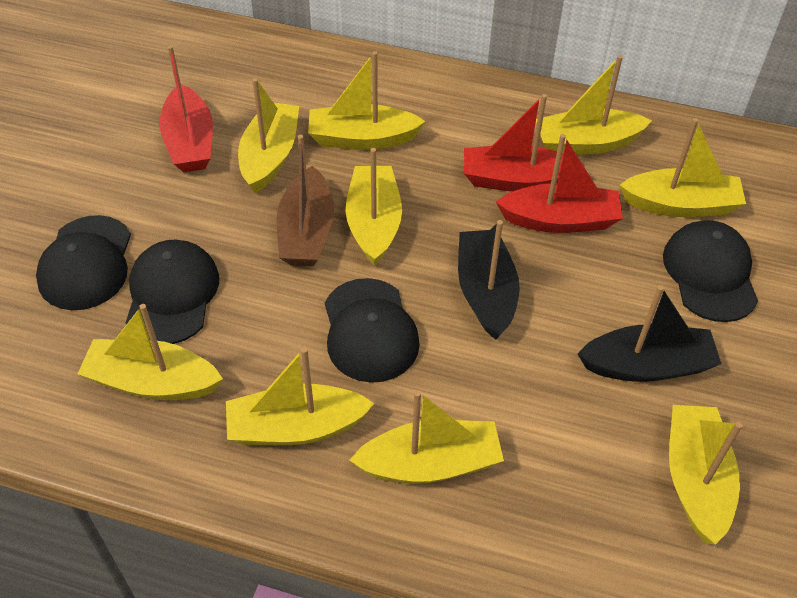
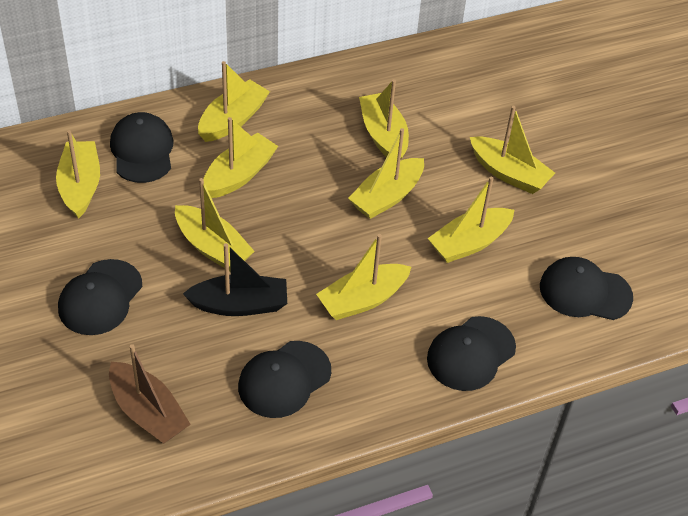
black boat: [458,220,520,340] [578,285,721,382] = 2 -> [183,243,287,316] = 1
black cap: [36,215,131,310] [126,240,219,344] [325,278,420,383] [663,220,758,322] = 4 -> [58,259,142,335] [110,112,174,183] [238,341,331,418] [427,316,516,391] [540,257,633,320] = 5
red boat: [159,45,213,172] [464,94,585,192] [496,134,623,233] = 3 -> none = 0

